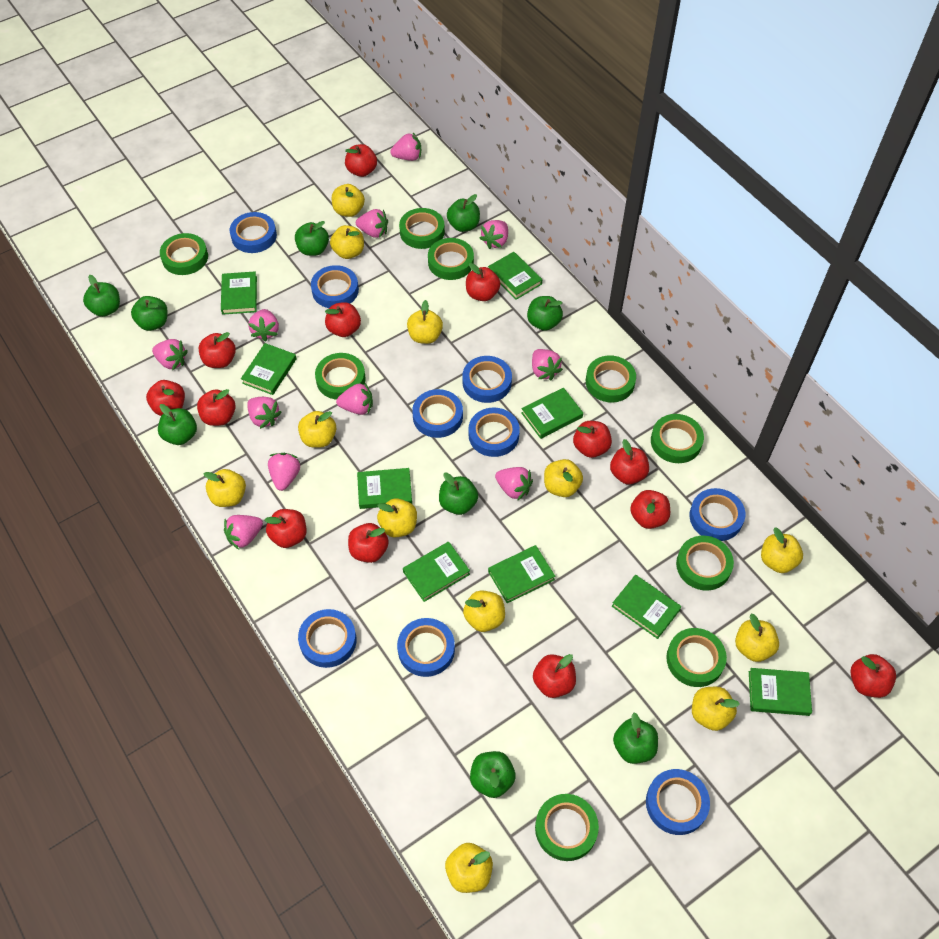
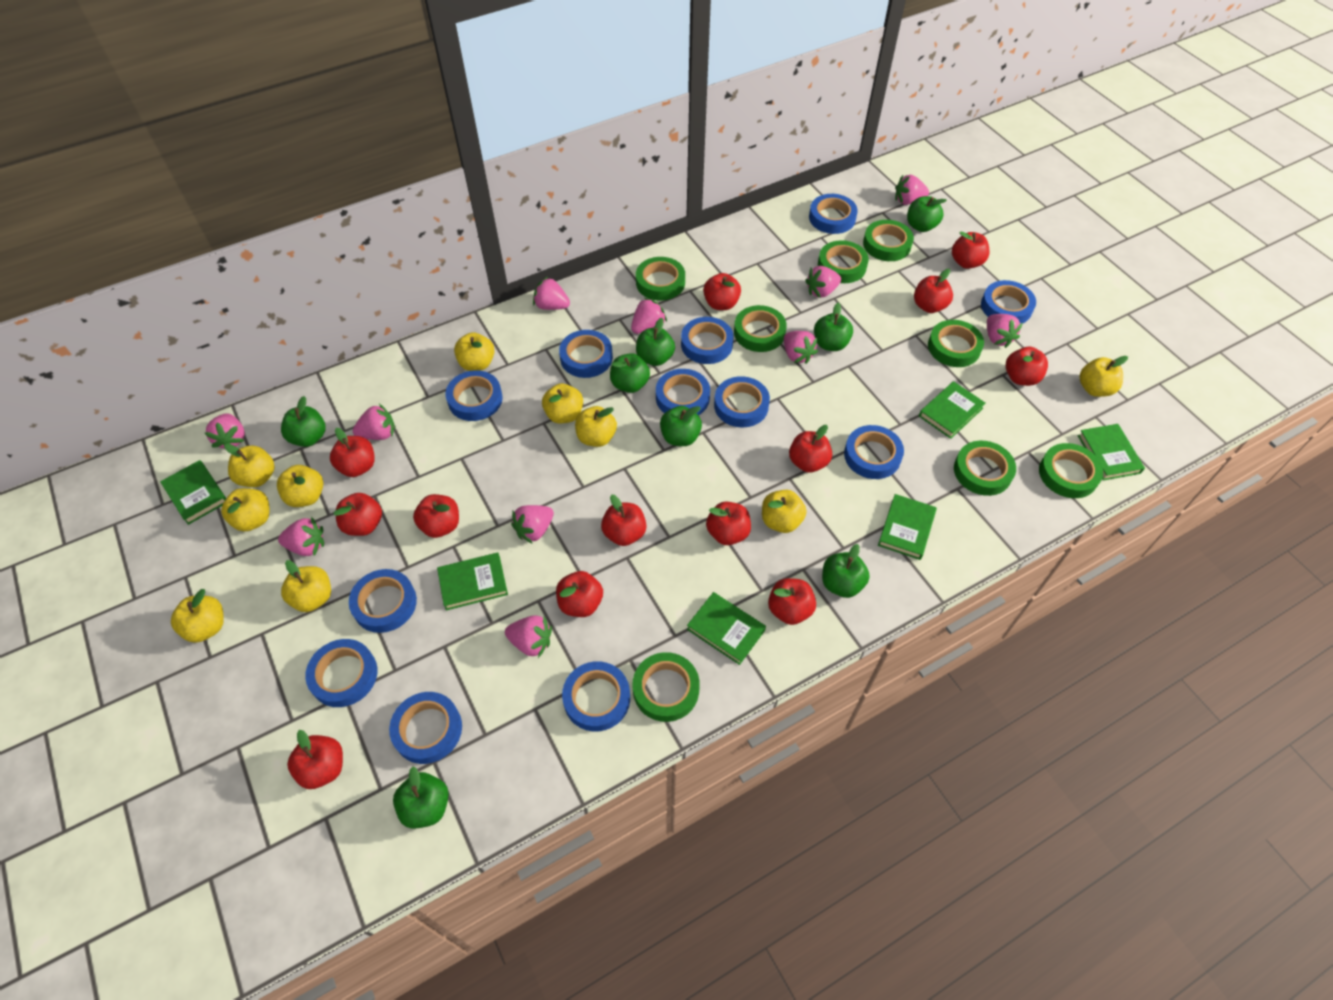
blue tape: [230,212,277,253] [298,609,356,668] [311,265,359,308] [397,618,455,677] [412,389,463,438] [462,356,512,403] [469,408,520,457] [646,769,710,835] [689,488,745,541] = 9 -> [305,639,377,707] [349,569,417,633] [389,692,462,764] [445,370,503,421] [559,330,613,378] [562,661,630,731] [656,369,710,415] [681,317,734,364] [714,376,770,427] [809,194,858,234] [844,425,904,479] [981,280,1036,323] = 12
green apple: [83,275,120,317] [131,296,168,331] [158,404,197,445] [295,221,329,256] [439,472,478,515] [447,194,480,232] [470,751,516,798] [527,296,563,331] [613,713,658,764] = 9 -> [281,396,326,447] [393,767,449,829] [610,353,650,393] [636,318,675,366] [660,406,702,446] [814,303,853,351] [822,544,870,598] [907,196,947,232] = 8
green book: [221,271,257,315] [241,343,296,395] [357,468,412,509] [403,542,470,602] [488,252,542,300] [488,545,555,603] [521,388,583,439] [612,575,681,639] [749,668,812,716] = 9 -> [160,460,226,525] [437,553,508,610] [687,592,766,665] [878,494,937,560] [919,381,986,439] [1078,424,1145,481] = 6
green tape: [160,233,208,275] [315,353,366,400] [399,208,445,249] [428,238,474,280] [535,794,599,861] [586,355,636,403] [651,414,704,463] [666,628,727,687] [676,536,734,591] = 9 -> [632,652,700,722] [636,257,685,301] [734,305,787,352] [818,240,869,283] [863,220,914,261] [928,320,984,367] [954,441,1016,496] [1039,443,1103,498] = 8
yellow apple: [203,469,246,507] [298,411,336,448] [330,225,364,259] [332,184,365,217] [377,498,417,537] [407,300,443,344] [445,843,493,893] [463,590,505,632] [544,459,583,497] [692,687,740,731] [735,614,779,662] [761,527,803,573] = 12 -> [171,589,224,643] [221,488,269,531] [224,444,275,487] [277,465,323,507] [281,560,331,612] [454,332,495,371] [542,383,583,423] [575,406,617,447] [762,490,807,533] [1079,356,1128,397] = 10

